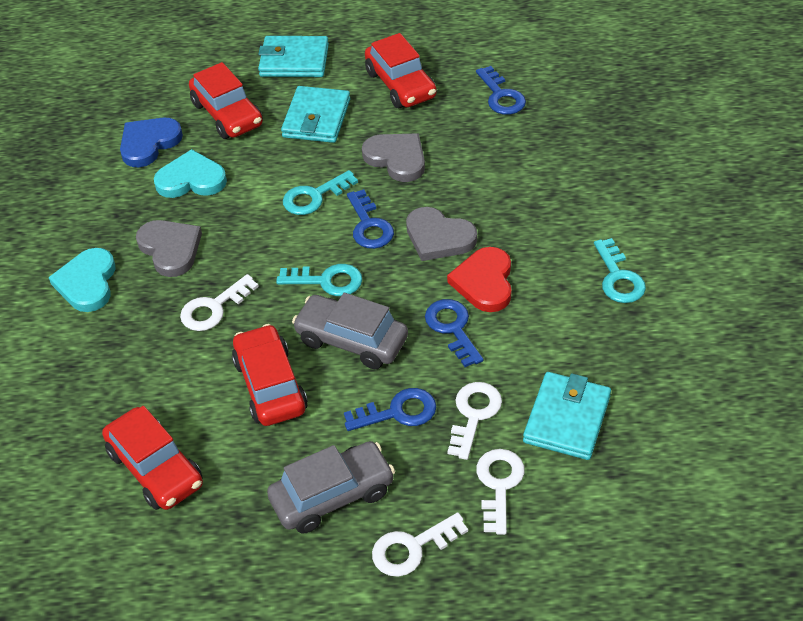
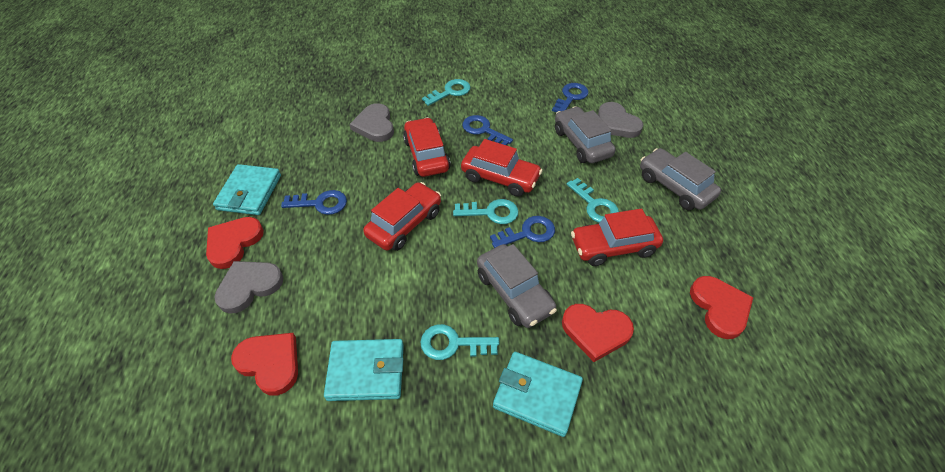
blue heart: [120,118,183,167] = 1 -> none = 0
grey car: [267,441,395,534] [292,293,408,369] = 2 -> [477,244,557,328] [555,106,616,163] [640,148,721,210] = 3
red heart: [447,247,511,312] = 1 -> [206,217,264,269] [231,333,298,396] [562,304,634,362] [690,276,753,339] = 4
turquoise heart: [48,248,116,312] [154,149,227,198] = 2 -> none = 0
turquoise key: [276,264,362,296] [283,170,358,215] [594,238,646,303] = 3 -> [420,324,499,360] [422,79,471,106] [453,199,518,224] [567,178,619,223] = 4
white key: [180,274,259,331] [372,512,468,577] [447,382,502,460] [476,449,525,535] = 4 -> none = 0

